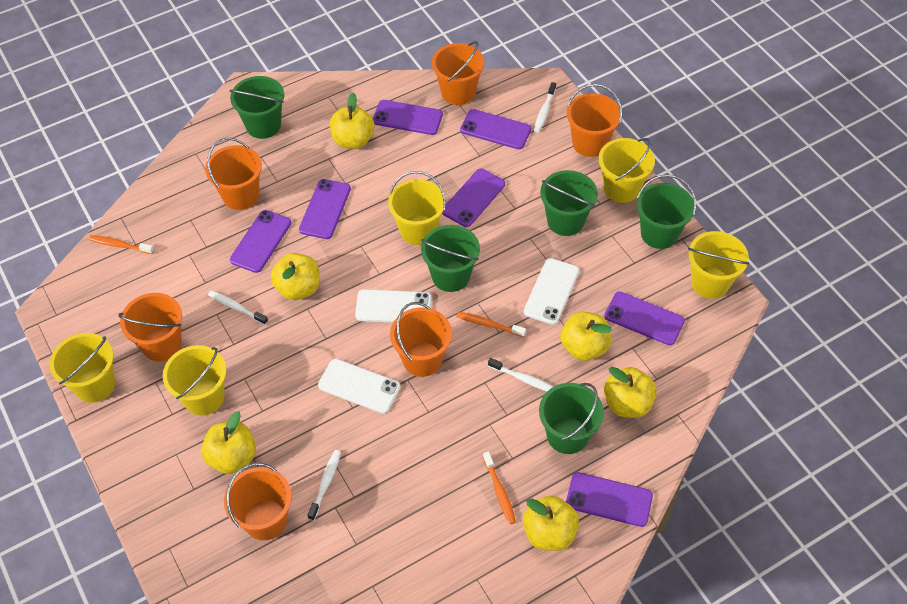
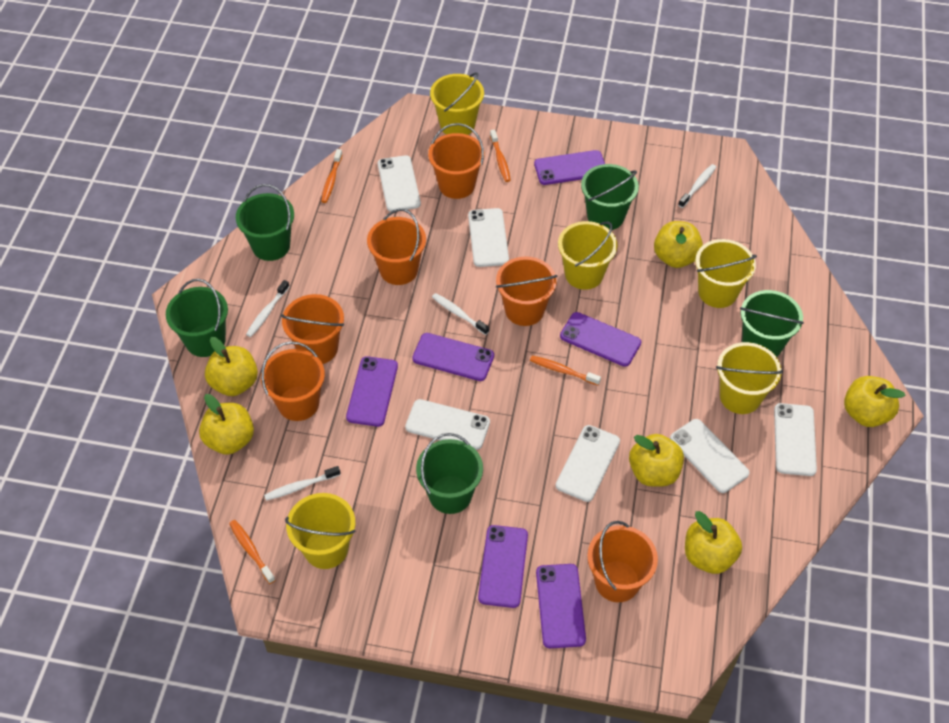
orange toothbrush: [89,235,154,254] [456,312,526,337] [483,451,516,524] = 3 -> [229,520,275,584] [321,149,343,203] [490,130,511,182] [530,356,601,385] = 4
purple phone: [230,210,291,273] [299,179,351,239] [373,100,443,135] [442,169,505,227] [460,109,531,149] [566,472,653,527] [604,291,685,345] = 7 -> [346,356,398,427] [412,333,494,381] [478,525,528,608] [534,150,605,185] [536,564,586,648] [560,312,641,367] = 6
white phone: [318,359,401,414] [355,289,432,323] [524,258,579,325] = 3 -> [378,155,421,212] [405,399,490,450] [468,208,509,267] [555,425,620,502] [670,419,749,493] [774,403,817,476] = 6

